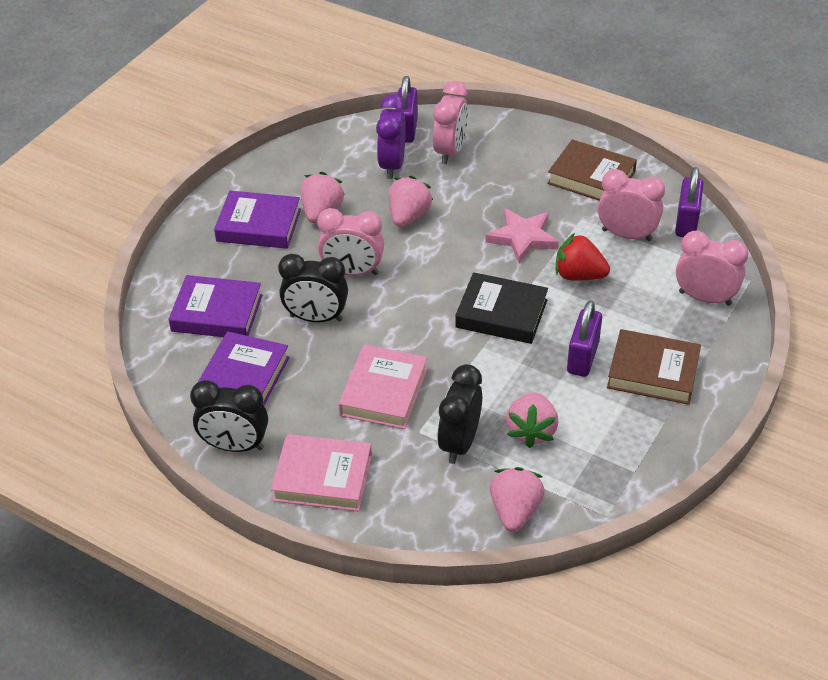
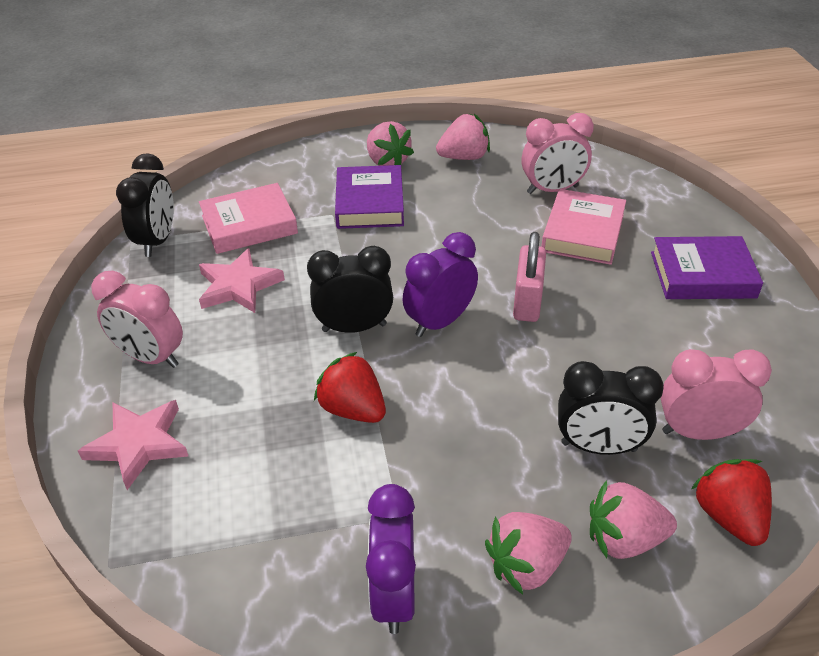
black book: [455,272,548,344] = 1 -> none = 0
brown book: [547,139,637,201] [607,329,701,405] = 2 -> none = 0
pink clock: [317,208,384,276] [433,81,468,164] [598,169,665,241] [676,231,749,306] = 4 -> [91,271,183,368] [522,113,594,194] [660,349,772,440] = 3
pink padlock: none = 0 -> [513,232,546,322] = 1
pink star: [485,208,559,263] = 1 -> [78,400,188,490] [199,248,285,313] = 2
purple book: [168,275,262,337] [197,331,289,405] [214,191,301,249] = 3 -> [335,165,404,229] [651,236,763,299] = 2
purple clock: [376,94,406,179] = 1 -> [366,484,416,634] [403,232,478,337] = 2
purple padlock: [395,76,418,143] [567,301,602,377] [675,167,703,237] = 3 -> none = 0
red strawberry: [556,233,610,281] = 1 -> [314,352,386,423] [691,459,772,546] = 2

